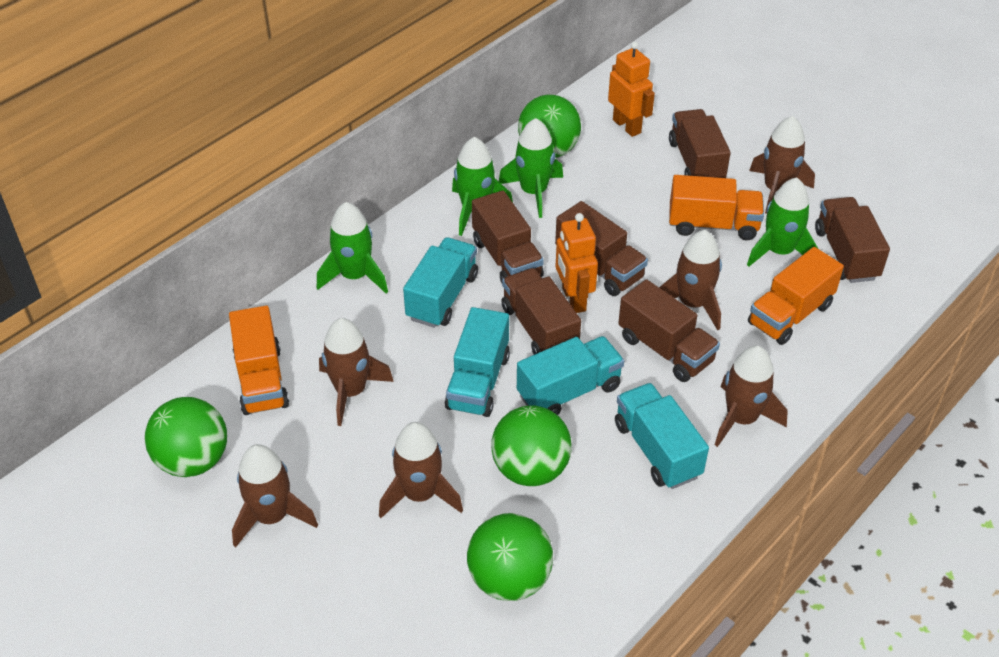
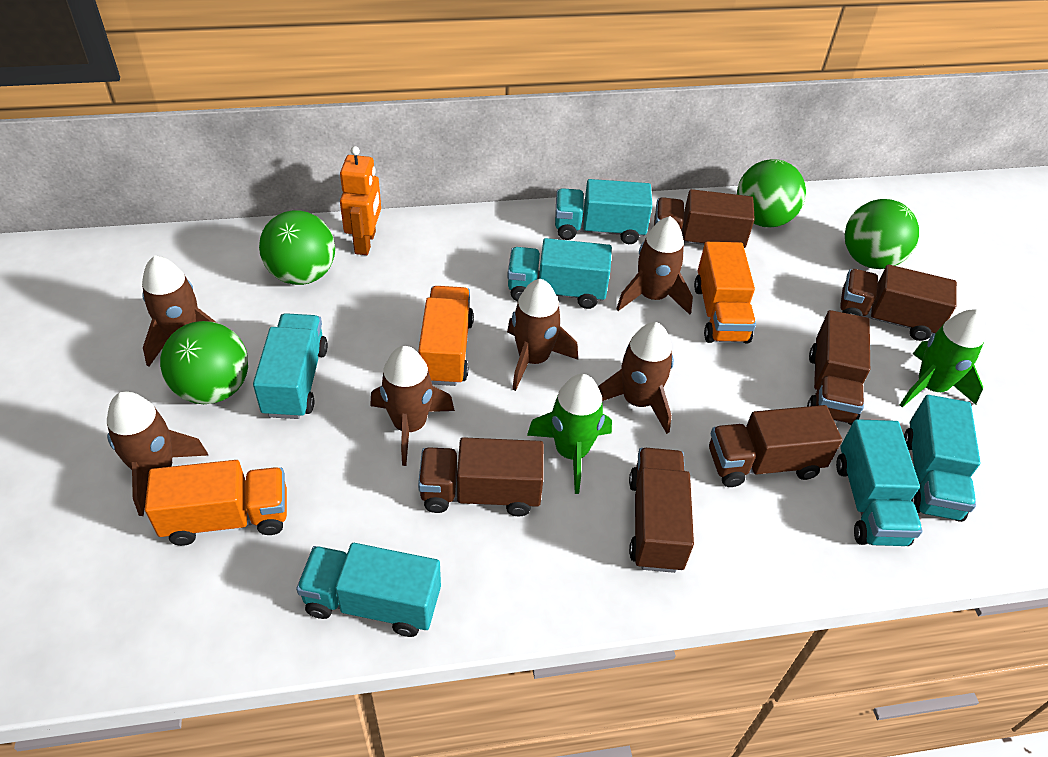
green rocket: [317,202,388,293] [452,137,513,236] [499,118,563,218] [747,177,818,267] = 4 -> [527,374,612,494] [900,309,985,407] = 2
orange robot: [556,213,598,313] [608,41,655,137] = 2 -> [340,146,381,255] = 1
turquoise truck: [403,237,478,328] [445,307,510,417] [517,336,624,415] [615,383,709,489] = 4 -> [253,313,328,419] [296,543,441,637] [507,238,612,309] [555,179,652,244] [836,419,923,546] [904,395,981,522] = 6

